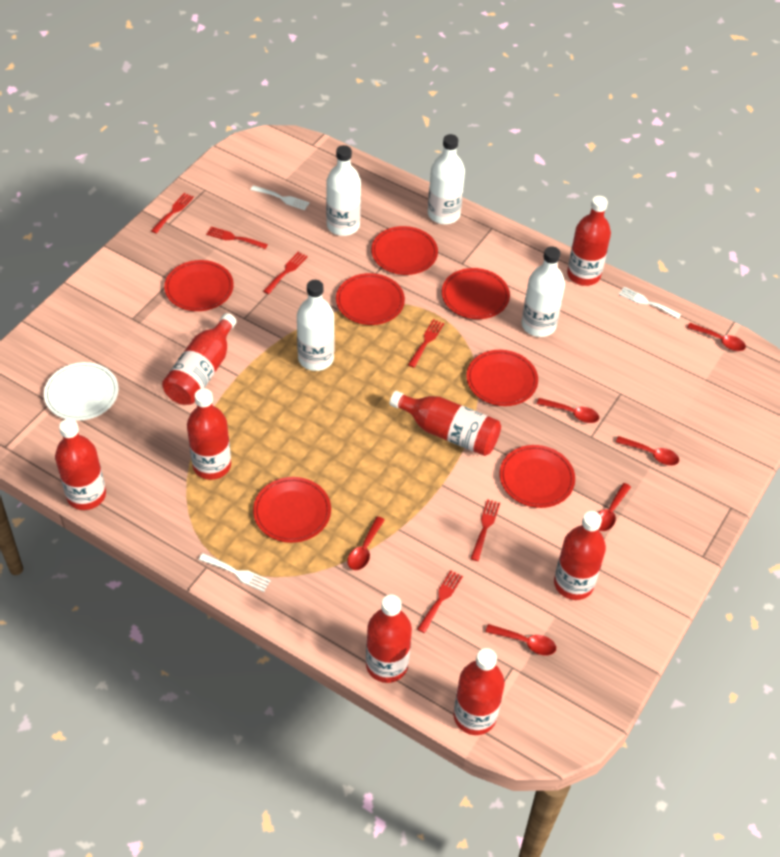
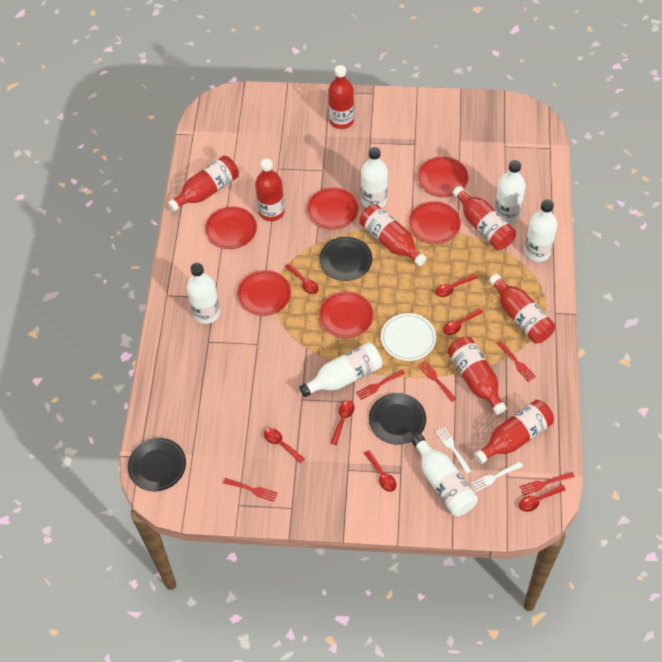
black plate: none = 0 -> [128,438,186,491] [319,237,372,281] [369,393,426,445] = 3
red fork: [151,193,194,234] [206,227,268,249] [263,252,308,294] [408,319,444,368] [417,570,463,633] [470,499,500,561] = 6 -> [223,478,278,502] [356,370,405,400] [418,360,456,402] [496,340,536,382] [519,472,575,496] = 5
red plate: [164,260,234,311] [253,477,331,543] [336,273,405,325] [371,226,438,275] [442,268,510,319] [466,350,538,406] [499,445,575,508] = 7 -> [205,207,257,249] [237,270,291,316] [307,188,359,230] [319,291,373,338] [408,201,461,244] [417,157,469,197] = 6
red spoon: [347,516,385,570] [485,624,556,656] [537,398,599,423] [598,483,631,531] [616,436,679,466] [687,323,746,351] = 6 -> [264,428,305,464] [285,263,319,294] [330,400,355,445] [364,450,396,492] [435,274,477,297] [443,308,483,335] [519,484,566,512] = 7
white bottle: [297,280,334,371] [326,145,361,236] [428,134,465,224] [522,246,565,337] = 4 -> [187,263,220,324] [299,342,382,397] [361,147,388,208] [412,435,478,516] [494,160,526,223] [524,199,557,262] = 6
white fork: [199,553,271,592] [251,185,310,210] [619,287,681,319] = 3 -> [436,427,471,474] [470,462,523,492] = 2

